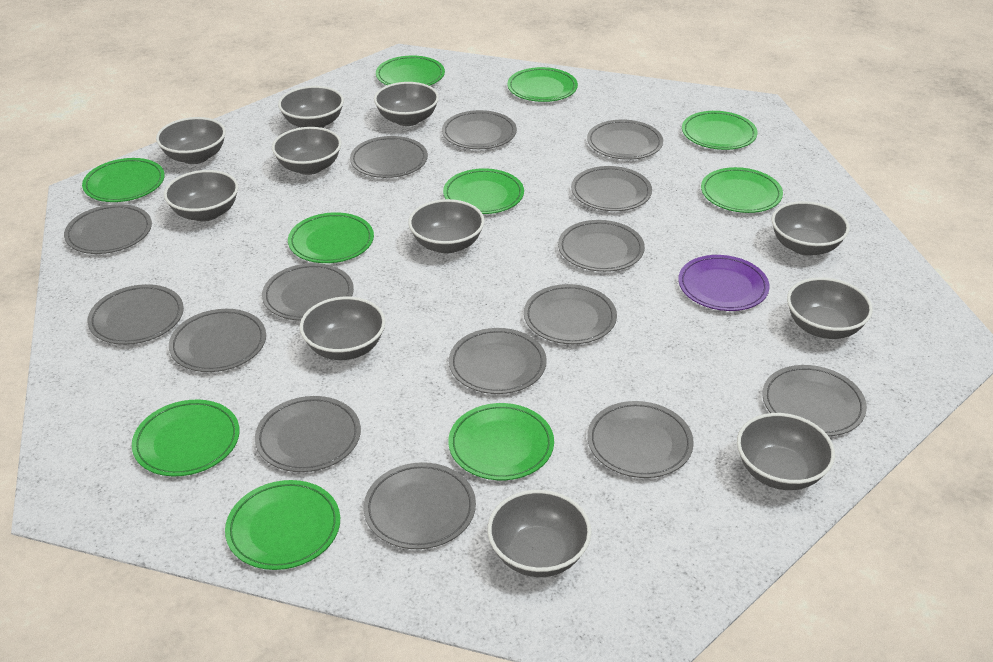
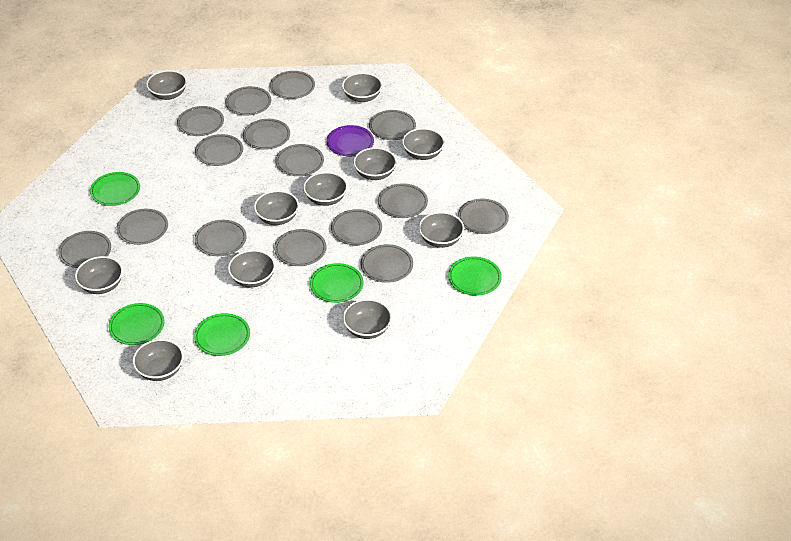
green plate: [82,158,165,202] [132,400,240,476] [225,480,340,570] [288,212,374,263] [376,56,445,86] [443,168,524,214] [448,403,554,480] [507,67,578,102] [682,111,757,150] [701,167,783,213] = 10 -> [90,172,140,206] [108,303,164,345] [194,313,250,356] [310,263,363,303] [448,256,502,296] = 5

